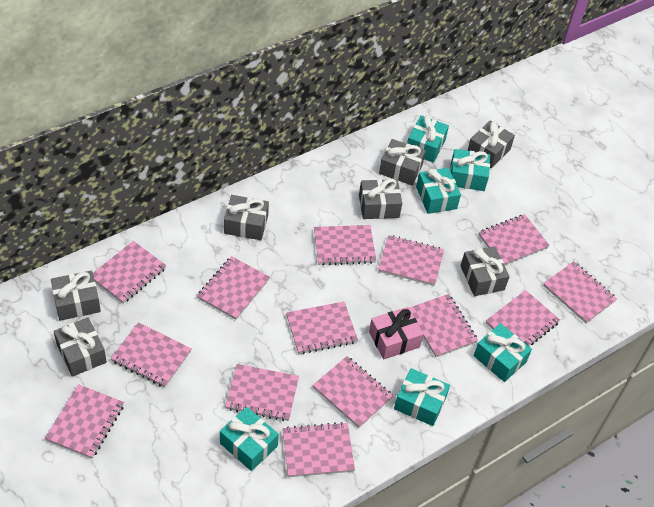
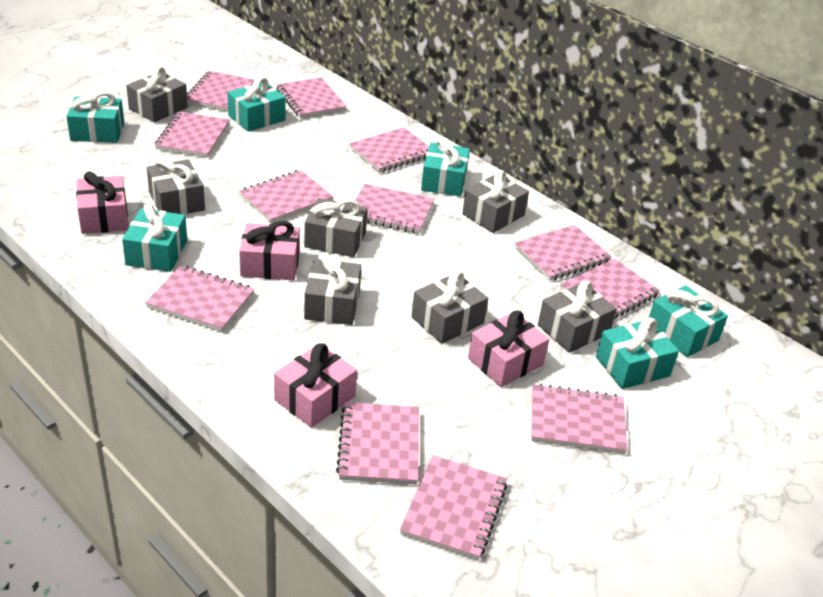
pink gift: [369,307,423,359] = 1 -> [76,171,128,234] [239,221,300,280] [274,343,357,428] [468,310,549,387] = 4
pink notebook: [45,384,124,459] [93,241,166,304] [111,322,192,387] [197,256,270,320] [225,364,299,421] [282,422,355,477] [286,302,358,354] [313,356,393,428] [314,225,376,266] [378,235,444,286] [409,294,478,357] [478,214,550,265] [486,290,560,347] [543,261,617,323] = 14 -> [145,266,255,332] [155,112,229,158] [187,71,255,112] [239,170,333,223] [276,77,347,118] [336,402,419,484] [349,127,429,173] [355,184,434,234] [400,455,508,560] [515,225,612,281] [531,384,628,454] [560,258,660,318] = 12

